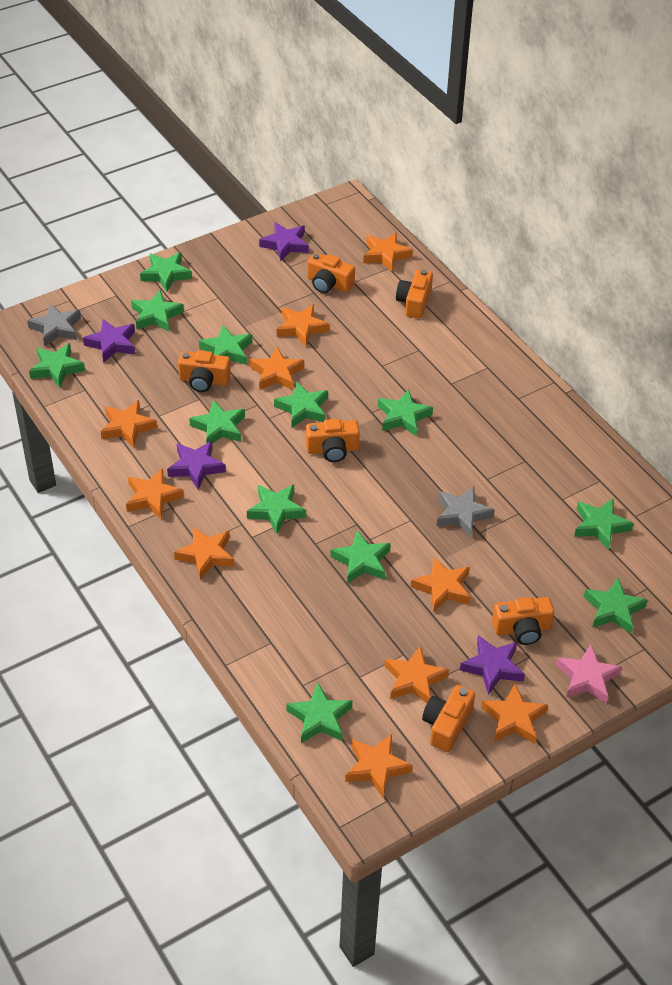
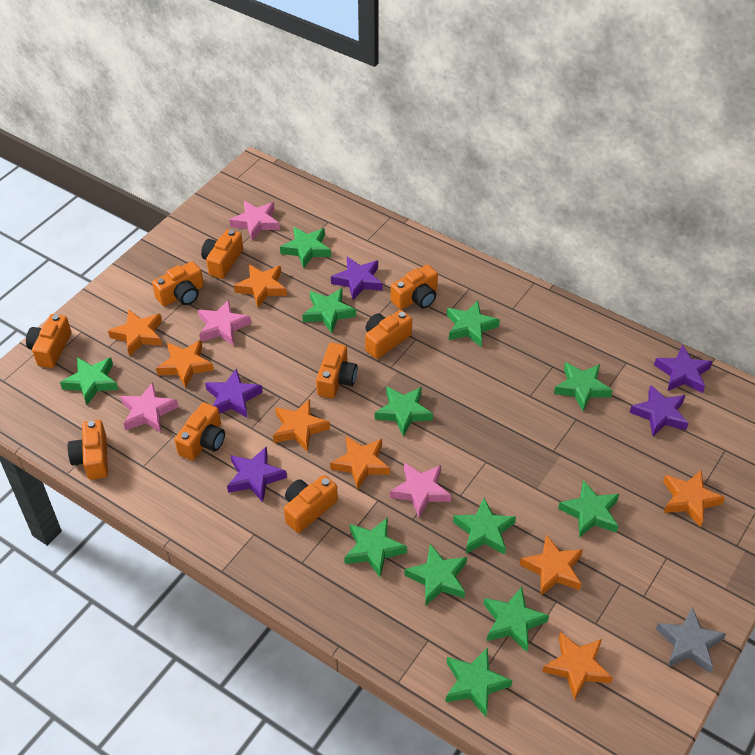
grey star: [27,303,81,347] [437,486,495,538] = 2 -> [656,607,726,674] = 1
orange camera: [178,350,231,392] [306,419,360,462] [307,252,355,293] [396,269,433,319] [422,685,475,752] [492,597,554,645] = 6 -> [26,314,71,368] [68,420,108,480] [152,261,204,306] [174,402,225,461] [201,229,243,279] [284,475,338,533] [316,343,358,398] [365,310,412,359] [391,264,438,310] = 9
orange star: [101,400,157,448] [126,468,184,520] [174,527,235,580] [250,347,304,390] [277,304,329,347] [345,734,413,799] [363,232,413,272] [384,645,449,703] [411,556,471,612] [481,683,548,744] = 10 -> [108,309,162,357] [156,340,214,388] [234,264,287,307] [273,399,330,452] [330,436,390,490] [520,535,583,595] [542,632,613,701] [663,470,725,527] = 8
pink star: [556,644,622,703] = 1 -> [120,382,178,433] [198,299,251,345] [229,201,280,241] [390,463,451,518] = 4
purple star: [83,319,135,363] [167,441,226,490] [259,222,309,262] [460,635,525,695] = 4 -> [205,369,263,418] [227,446,287,502] [331,257,382,300] [630,385,689,436] [654,345,713,393] = 5

